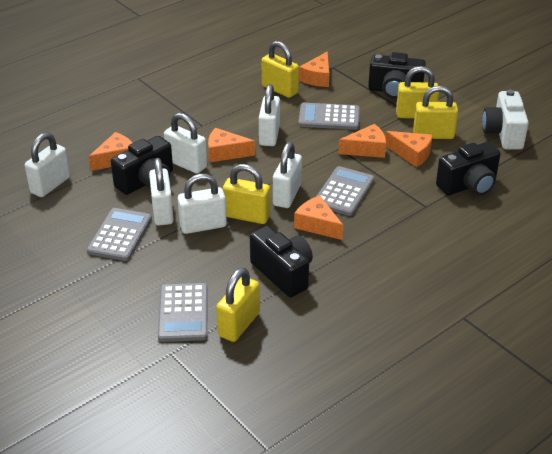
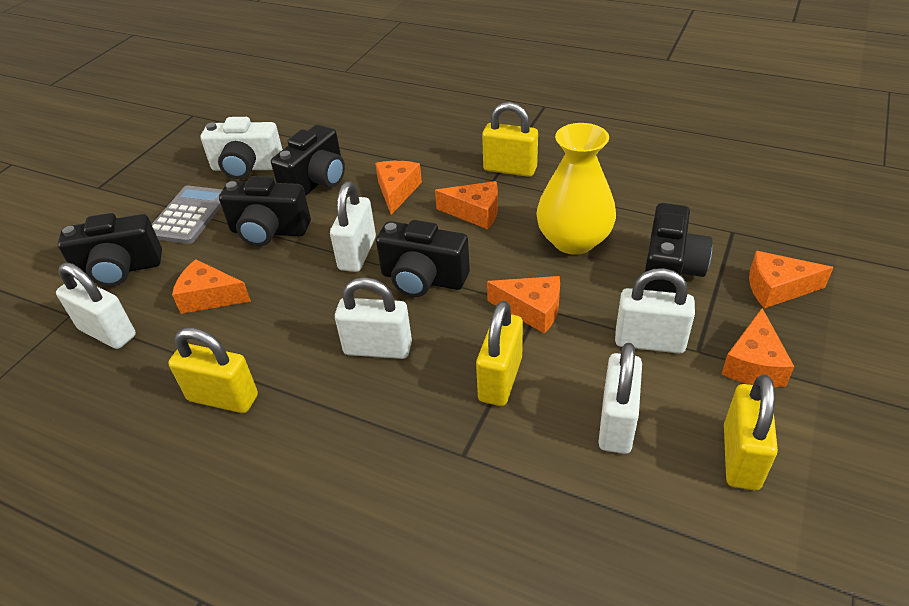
black camera: [111,136,173,195] [250,226,313,297] [368,52,426,99] [436,142,501,196] = 4 -> [58,213,162,286] [219,176,311,246] [271,124,345,196] [376,220,470,297] [644,203,712,293] = 5
grey calculator: [87,208,152,261] [158,283,208,342] [298,103,360,130] [316,166,374,216] = 4 -> [152,185,222,244] = 1
white padlock: [25,132,70,197] [149,158,174,225] [164,113,207,174] [178,174,227,234] [259,84,280,146] [273,142,302,208] = 6 -> [56,263,136,349] [330,181,376,272] [335,277,412,359] [598,343,642,454] [615,268,695,354] = 5
yellow padlock: [216,267,260,342] [223,164,270,224] [262,41,299,98] [396,66,439,119] [413,85,458,139] = 5 -> [168,327,258,413] [476,301,523,406] [482,102,538,177] [724,375,778,490] = 4
yellow vase: none = 0 -> [536,123,616,255] = 1

